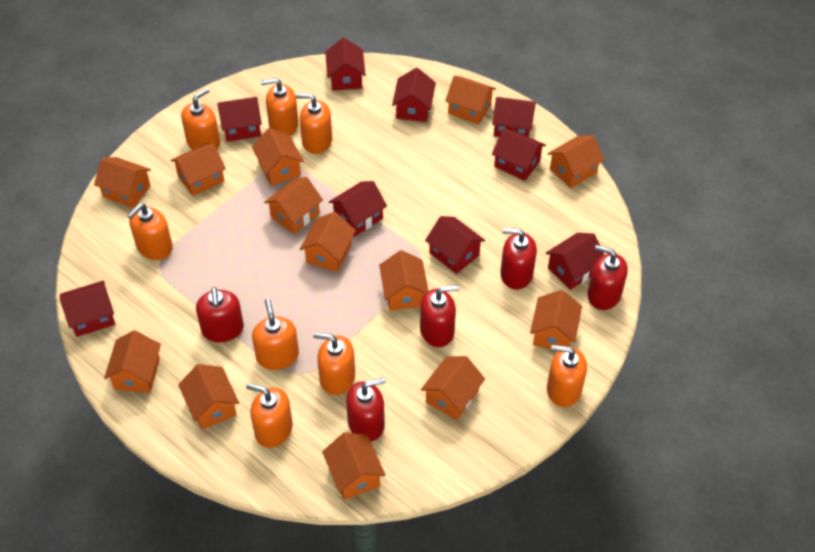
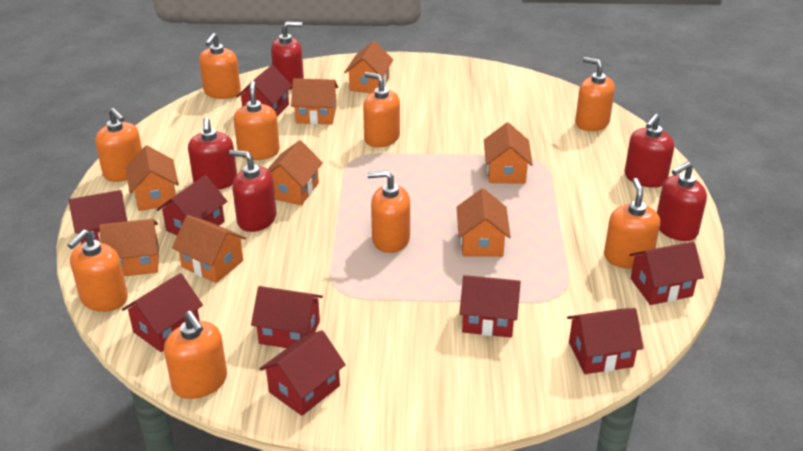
orange house: [94,157,151,208] [104,330,161,393] [171,143,226,196] [178,364,239,430] [252,128,304,186] [264,177,323,234] [300,212,356,272] [322,432,386,500] [379,250,429,311] [421,356,485,420] [445,75,496,124] [530,290,582,349] [548,135,604,188] = 13 -> [99,219,159,276] [126,146,179,211] [172,215,246,283] [268,140,323,205] [291,78,338,124] [344,41,394,93] [457,188,511,257] [484,122,533,184] = 8
orange soap dispenser: [127,203,173,260] [181,88,220,150] [246,383,293,448] [252,299,299,370] [261,78,299,136] [296,94,332,154] [313,332,355,395] [547,345,587,407] = 8 -> [68,230,128,312] [95,108,142,182] [164,311,227,399] [199,33,241,99] [234,81,280,160] [363,72,400,147] [367,170,410,253] [575,57,615,131] [604,178,660,269] = 9

